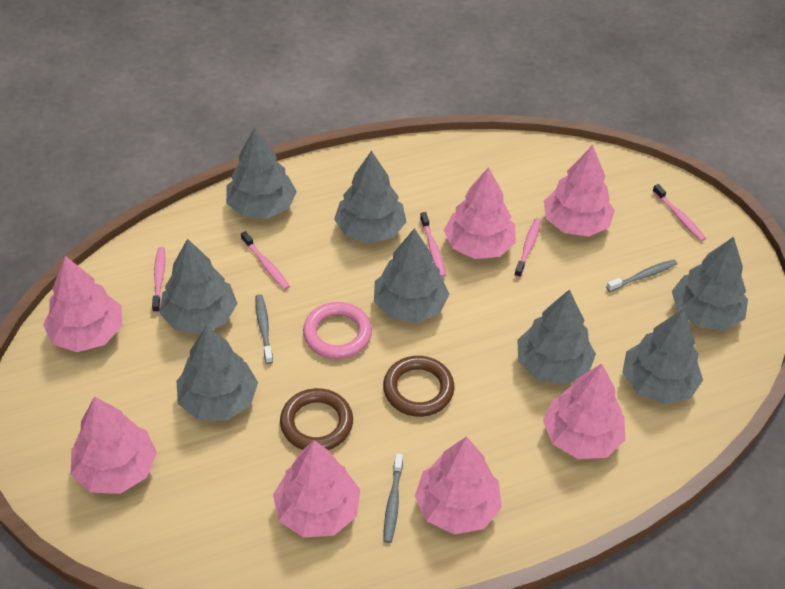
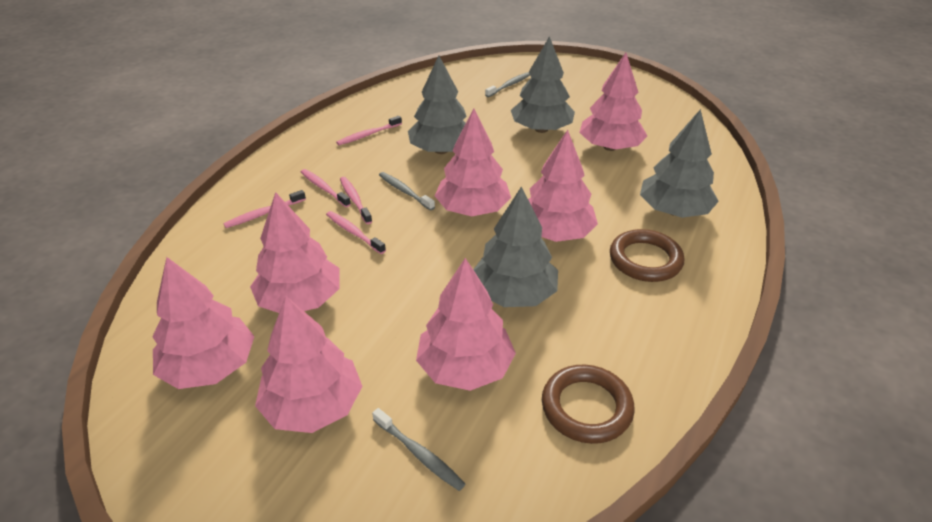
grey tree: [159,239,237,334] [176,325,258,421] [226,127,297,219] [334,151,406,243] [374,228,449,323] [517,289,596,385] [622,309,703,404] [672,237,748,330] = 8 -> [408,55,467,154] [473,187,558,307] [511,36,575,133] [640,109,719,218] = 4
pink ring: [303,302,372,359] = 1 -> none = 0

